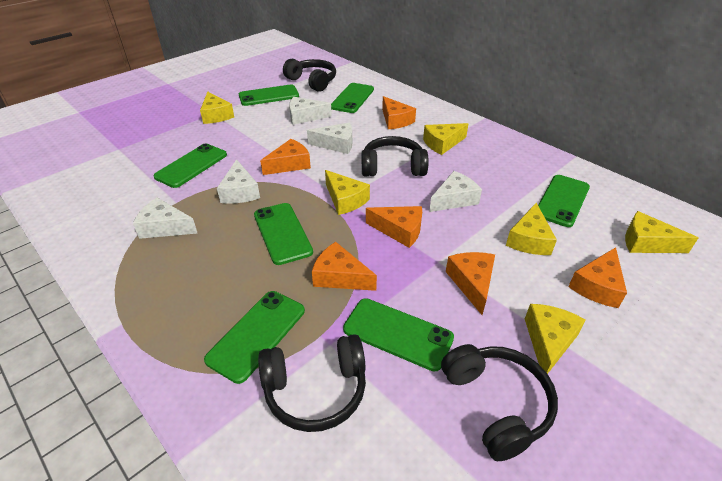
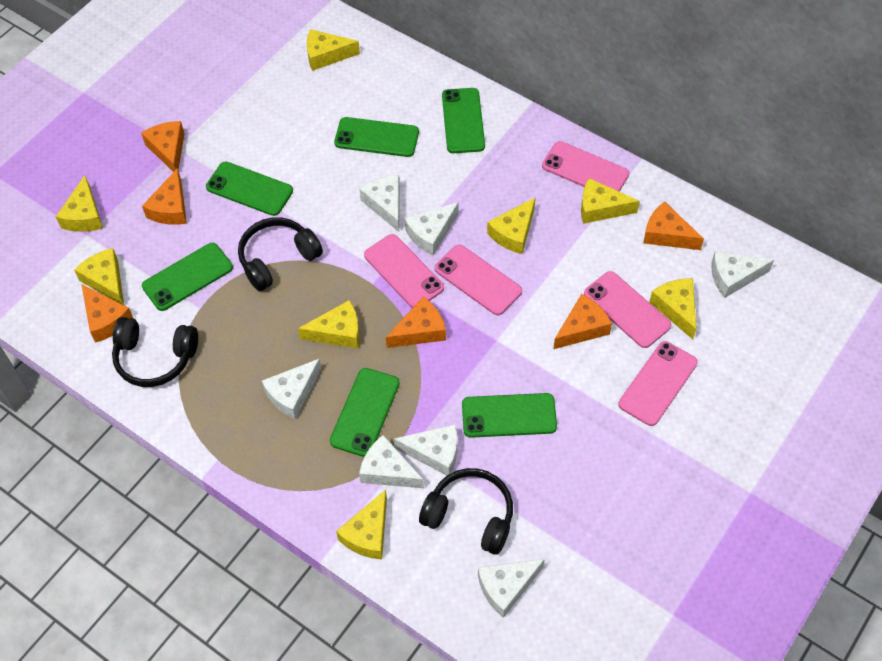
black headphones: [258,334,366,432] [283,59,336,92] [362,136,429,176] [441,344,558,461] = 4 -> [112,317,198,387] [238,217,323,291] [419,468,513,555] = 3
green phone: [153,143,227,188] [204,291,305,384] [239,85,299,106] [254,203,313,265] [331,83,374,113] [343,298,454,371] [538,175,590,227] = 7 -> [142,243,233,311] [206,162,293,216] [330,368,400,457] [334,117,419,157] [442,88,485,153] [462,393,557,438] = 6
pink phone: none = 0 -> [364,234,444,308] [435,245,522,315] [542,141,629,192] [584,271,672,348] [618,341,698,426] = 5
white cheese: [133,198,197,239] [217,159,260,204] [289,97,332,125] [307,123,352,154] [429,171,482,212] = 5 -> [262,359,321,419] [359,175,400,232] [359,435,424,488] [394,424,457,476] [405,202,459,255] [478,559,545,618] [711,251,774,298] = 7
yellow cheese: [200,92,234,124] [325,170,370,215] [423,123,468,155] [506,203,557,255] [525,304,586,374] [625,211,698,253] = 6 -> [56,175,103,232] [74,248,124,305] [298,300,359,348] [307,29,360,71] [336,490,387,559] [487,198,535,254] [581,178,640,224] [650,278,696,339] = 8

